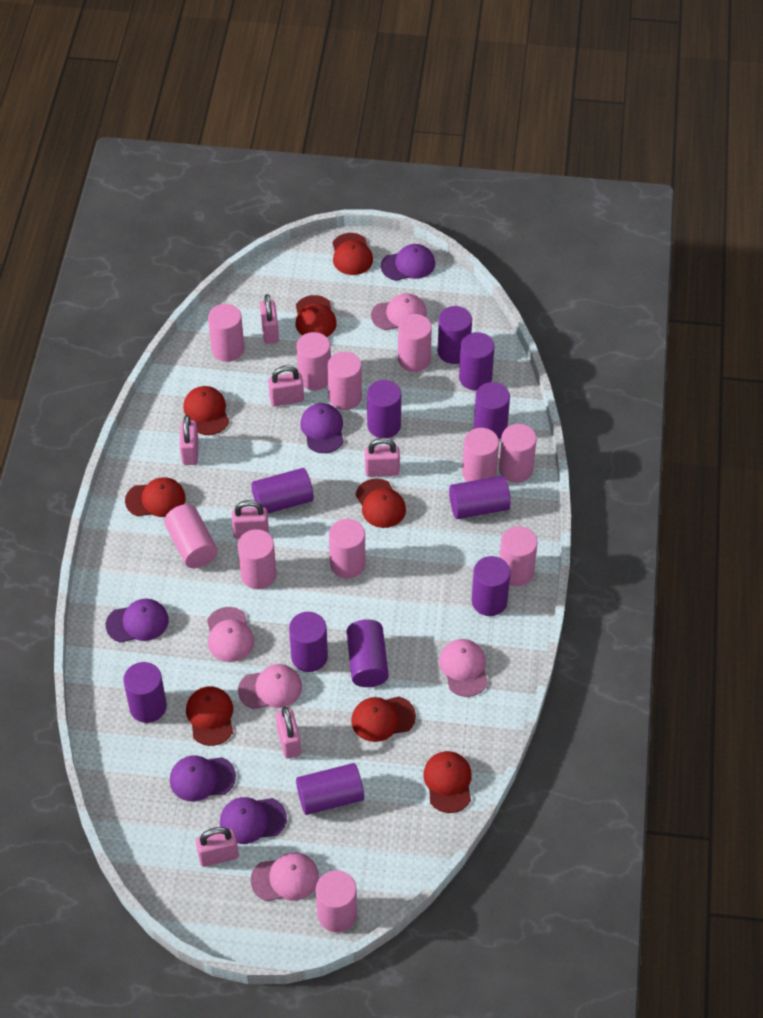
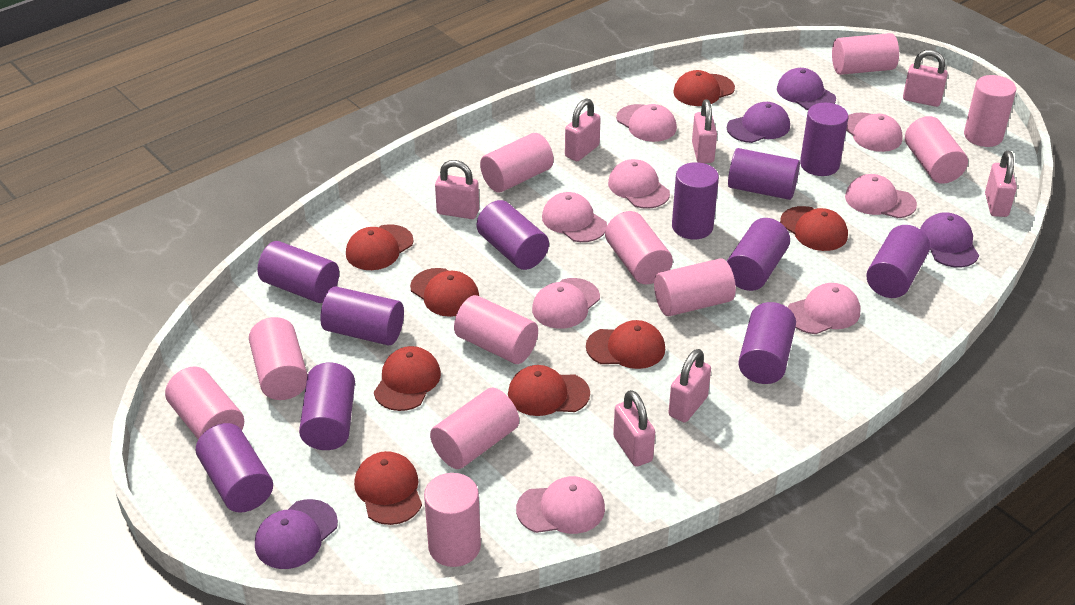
pink cap: [207,607,254,662] [238,664,302,709] [251,852,319,901] [371,293,427,330] [439,639,488,697] = 5 -> [516,476,605,534] [532,278,600,329] [542,192,607,242] [608,159,670,209] [616,104,677,142] [788,283,860,334] [845,174,917,218] [846,113,903,152] = 8
purple cap: [106,598,169,643] [170,756,236,801] [220,797,287,844] [300,403,344,453] [381,244,435,281] = 5 -> [255,499,338,569] [727,102,790,143] [777,68,836,110] [920,212,979,268] = 4

